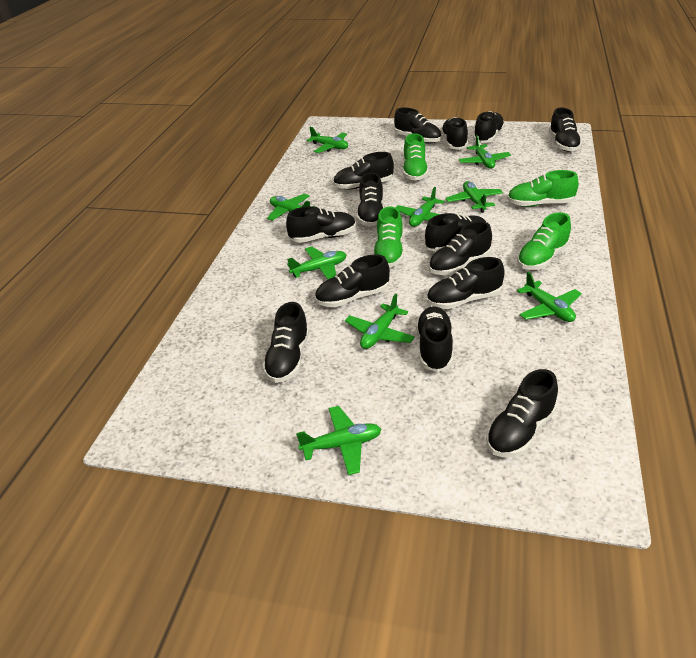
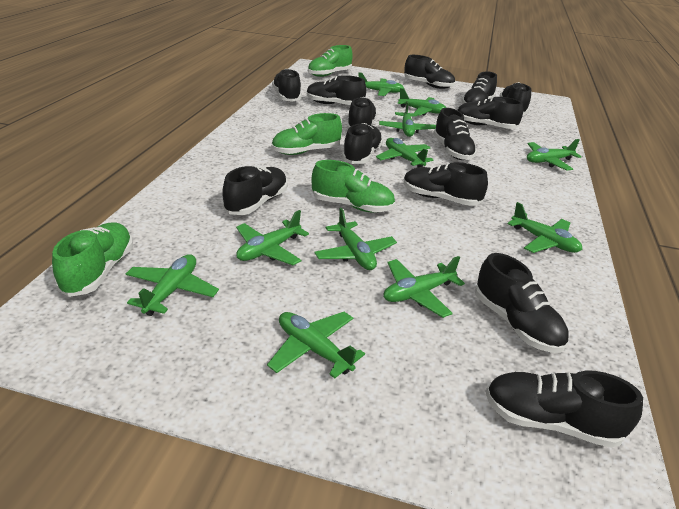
black shoe: [262,302,309,383] [286,206,356,243] [315,254,390,307] [333,152,394,190] [357,172,383,227] [394,108,442,144] [416,306,453,372] [425,213,486,252] [427,257,505,309] [429,221,492,275] [441,117,468,150] [473,111,505,143] [486,369,558,457] [549,108,582,152] = 14 -> [222,166,287,215] [272,69,301,102] [307,75,366,105] [342,123,383,164] [347,97,377,129] [404,55,455,89] [404,162,488,206] [433,108,477,160] [458,97,523,129] [462,71,497,104] [475,253,569,353] [486,371,643,448] [499,82,531,114] = 13
green plane: [267,194,315,221] [287,246,347,279] [296,406,381,475] [307,127,348,153] [345,294,415,349] [395,187,445,227] [445,181,503,213] [458,135,511,169] [517,272,582,322] = 9 -> [126,254,219,316] [236,210,309,265] [267,312,365,379] [314,208,397,270] [359,73,404,96] [376,138,433,168] [379,101,436,137] [384,256,465,318] [398,88,446,116] [507,202,582,253] [527,139,582,171] = 11

